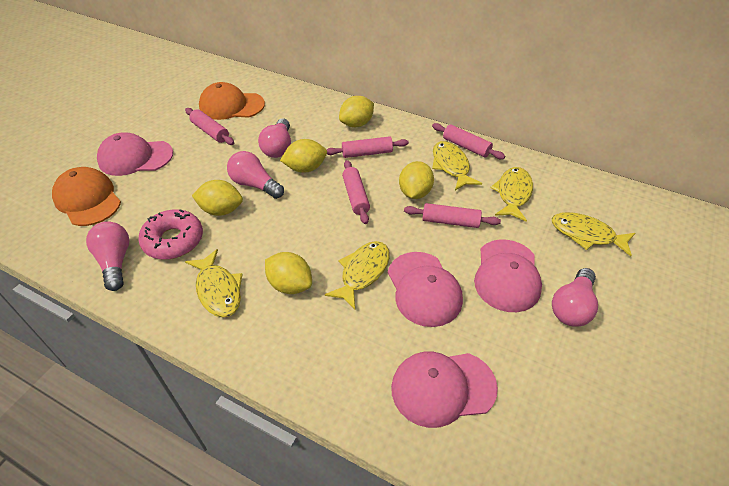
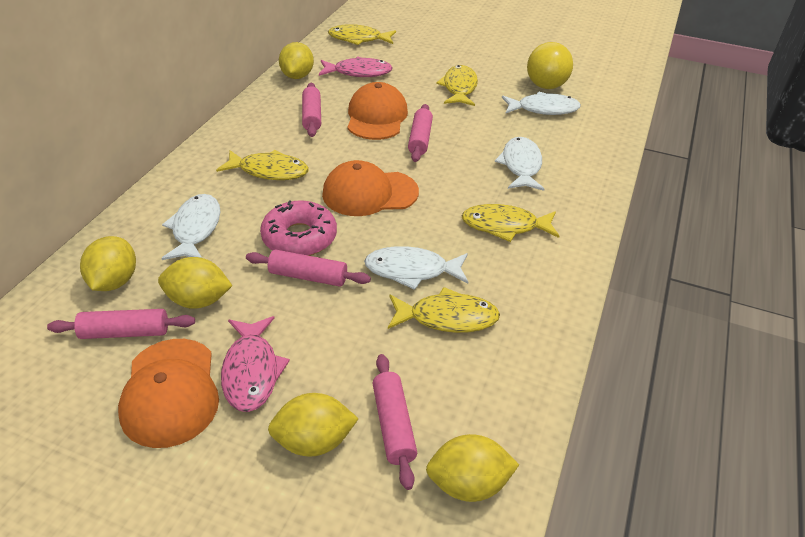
orange cap: [52,167,121,226] [199,82,265,120] = 2 -> [118,339,219,448] [322,160,419,216] [348,82,408,140] = 3
pink cap: [97,132,173,176] [388,252,463,327] [391,351,498,428] [474,239,542,312] = 4 -> none = 0
pink fish: none = 0 -> [221,316,290,412] [319,56,392,77] = 2
pink light bulb: [86,221,129,291] [227,151,284,199] [258,118,291,158] [552,268,598,327] = 4 -> none = 0
white fish: none = 0 -> [161,194,221,260] [364,246,468,290] [495,137,544,191] [502,92,581,115] = 4
yellow ball: none = 0 -> [527,42,573,89] = 1

